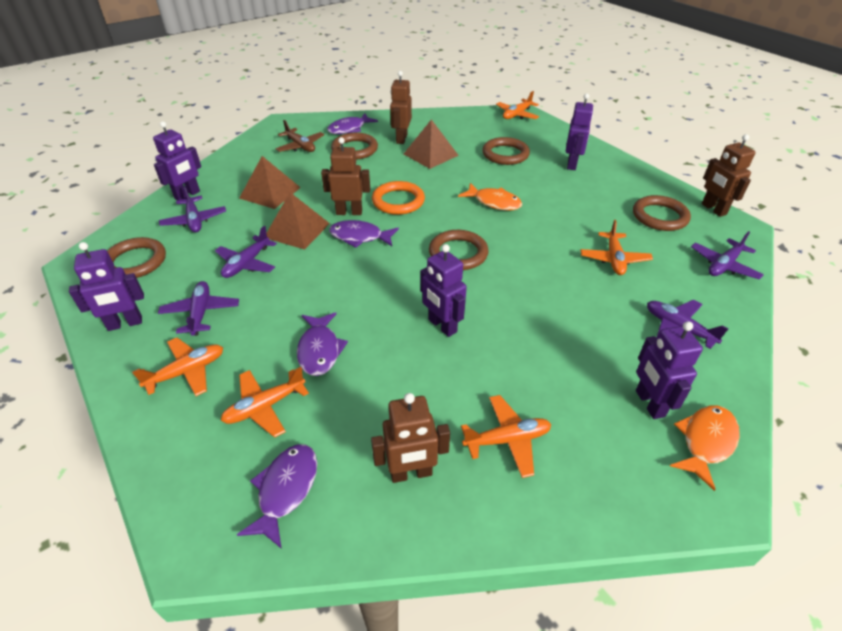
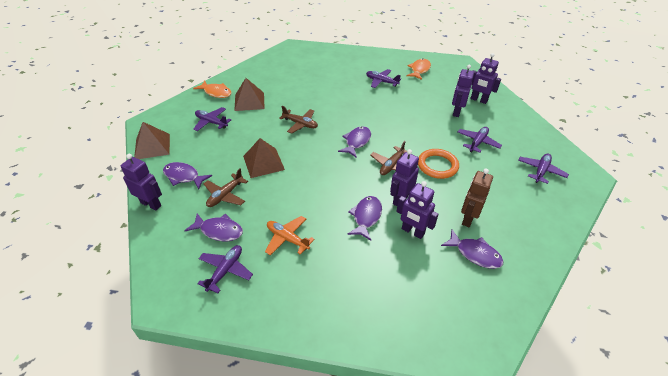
brown plane: [275,120,324,152] = 1 -> [204,168,248,207] [279,106,318,134] [370,141,407,175] = 3
brown ring: [107,237,166,278] [331,133,378,160] [429,230,489,270] [482,137,530,165] [633,195,691,231] = 5 -> none = 0
brown robot: [321,137,370,215] [371,393,450,483] [390,71,412,144] [702,134,756,217] = 4 -> [461,169,493,227] = 1
orange plane: [132,338,223,396] [221,367,309,438] [461,395,551,478] [496,91,539,119] [580,220,653,275] = 5 -> [265,216,315,256] = 1
purple fish: [237,444,317,549] [297,312,348,376] [327,113,378,134] [329,220,399,248] = 4 -> [163,162,212,189] [184,213,243,241] [338,126,371,158] [347,196,382,240] [441,230,503,269] = 5

